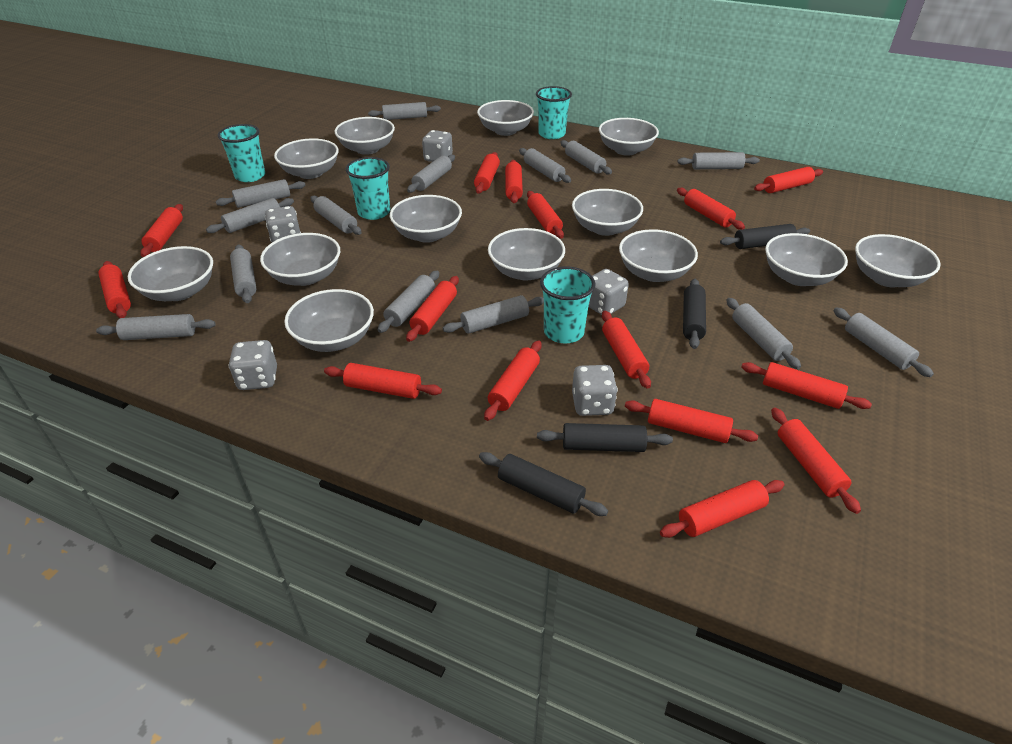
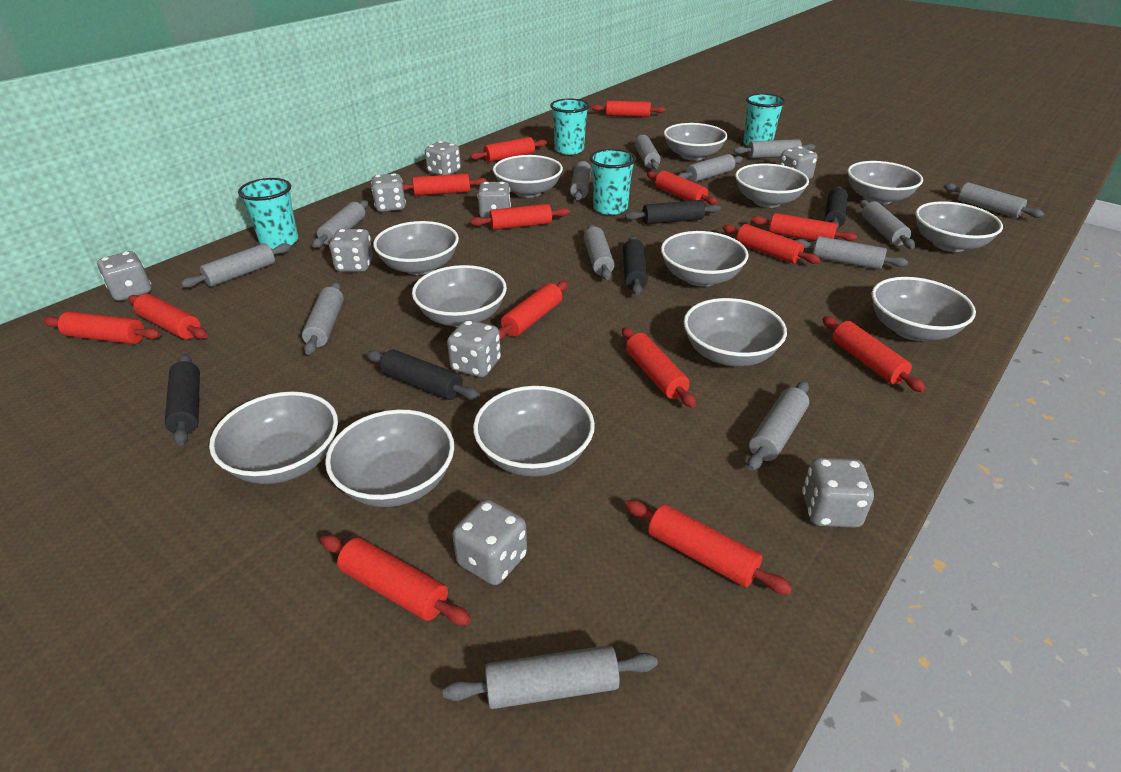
black rolling pin: [479,452,608,516] [537,423,673,452] [683,279,706,349] [720,224,810,249] = 4 -> [165,354,200,446] [366,349,480,400] [623,236,648,295] [625,200,721,224] [825,187,848,230] = 5
grey dice: [229,340,277,390] [265,206,301,242] [422,130,453,162] [572,365,618,416] [588,269,629,315] = 5 -> [97,251,151,301] [329,229,373,272] [371,173,406,212] [425,141,461,175] [447,320,501,377] [452,500,527,585] [478,182,511,218] [779,147,818,179] [802,458,874,528] = 9
grey rolling pin: [96,314,216,340] [206,198,294,233] [216,179,305,208] [230,244,257,303] [310,195,362,235] [368,102,441,120] [378,271,439,333] [407,155,455,192] [443,295,544,334] [519,148,571,183] [560,140,612,175] [677,152,760,169] [726,298,801,369] [834,308,934,377] = 14 -> [181,243,291,288] [302,282,344,355] [312,200,368,248] [443,645,658,709] [570,161,591,201] [584,224,615,280] [634,135,661,169] [678,154,743,182] [734,139,815,158] [747,381,809,471] [795,236,908,270] [859,200,915,249] [944,182,1044,218] = 13
red rolling pin: [98,261,131,318] [140,204,183,257] [324,363,442,399] [406,276,459,342] [474,152,500,194] [484,341,542,421] [505,160,523,203] [527,191,564,239] [602,311,651,389] [625,399,758,443] [660,480,785,538] [677,188,745,230] [741,362,872,409] [754,167,823,193] [771,408,861,514] = 15 -> [43,311,161,344] [129,294,208,339] [320,535,471,625] [402,174,488,196] [470,137,547,162] [471,204,570,230] [498,281,568,340] [592,100,665,117] [622,327,696,408] [625,500,792,594] [647,171,718,205] [723,224,820,264] [751,213,857,241] [822,316,926,392] = 14

